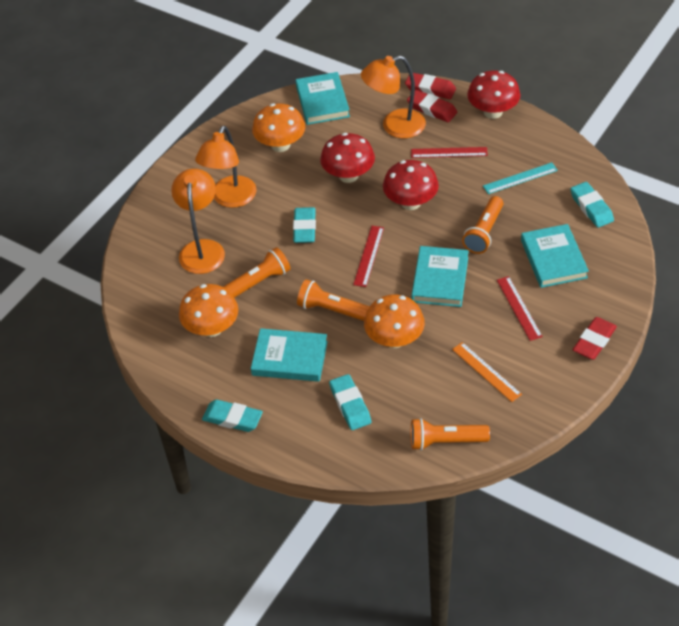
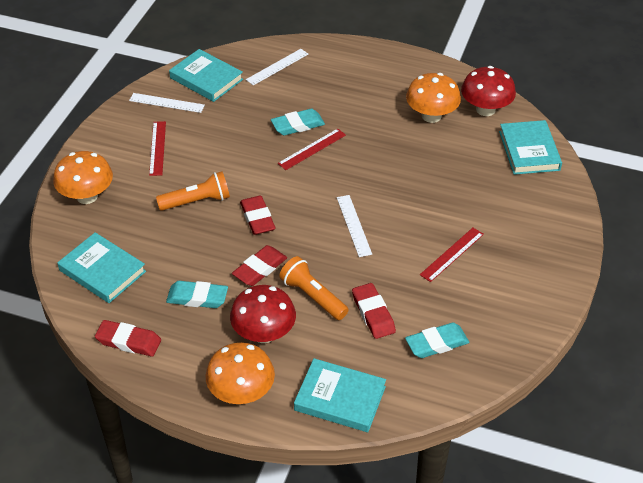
orange flashlight: [223,247,291,298] [297,279,369,321] [411,418,490,450] [462,196,503,254] = 4 -> [156,172,230,211] [279,256,349,320] = 2
orange lamp: [171,169,225,274] [195,126,256,208] [361,56,426,138] = 3 -> none = 0
orange ruler: [452,342,522,402] = 1 -> none = 0
red eraser: [405,73,456,99] [407,90,457,122] [573,317,617,360] = 3 -> [95,320,161,357] [232,245,287,286] [240,196,276,235] [352,283,396,339] = 4
red mushroom: [320,133,375,183] [383,160,439,210] [467,70,521,119] = 3 -> [230,285,296,343] [461,66,516,116] = 2
turquoise eraser: [202,400,263,432] [293,207,316,243] [329,374,371,430] [570,182,614,228] = 4 -> [166,281,228,308] [271,109,325,135] [405,322,469,358] = 3
turquoise ruler: [483,162,558,194] = 1 -> none = 0
white ruler: none = 0 -> [129,93,205,113] [246,49,308,85] [337,195,372,257] = 3

